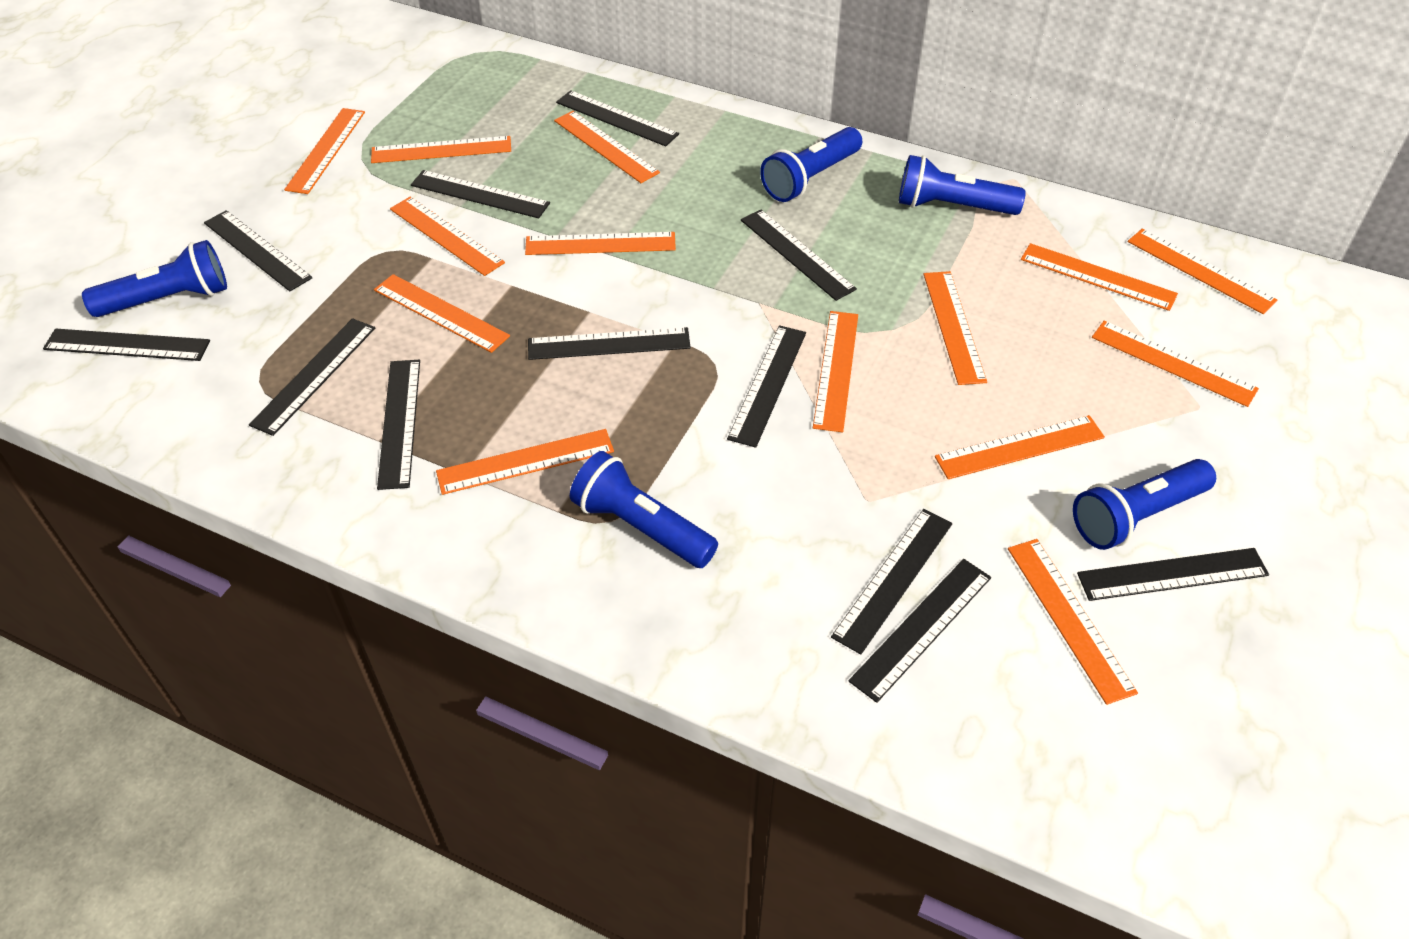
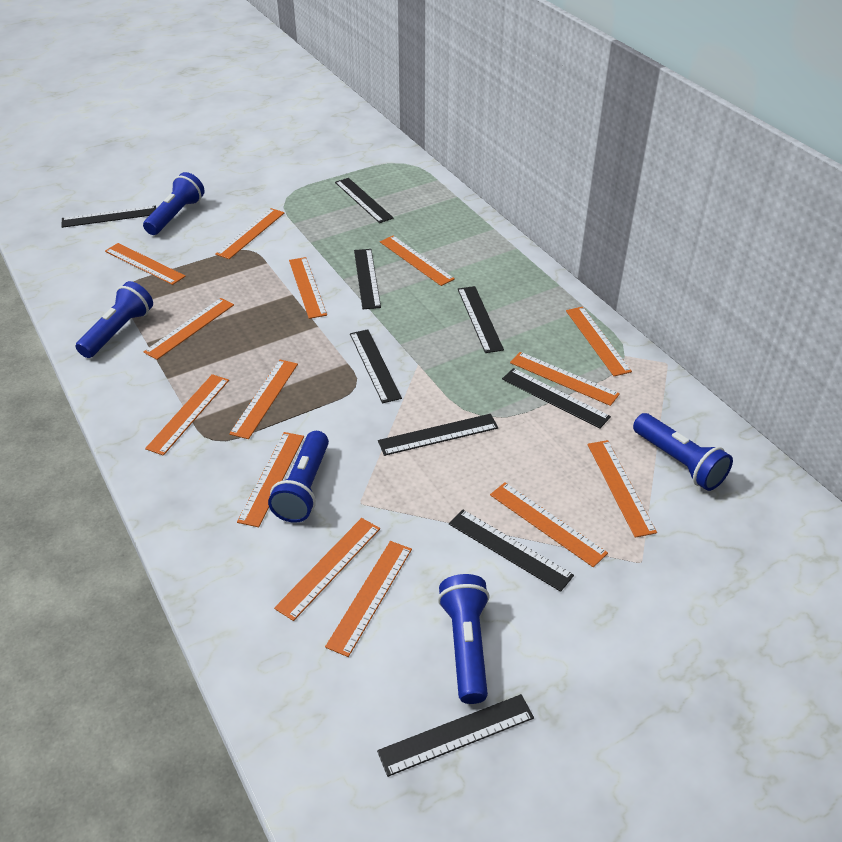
black ruler: [43,329,210,361] [204,210,312,291] [249,318,375,436] [377,360,420,490] [411,170,550,218] [528,327,691,360] [556,90,679,147] [727,325,806,448] [741,210,857,301] [831,509,952,654] [849,559,991,703] [1077,548,1269,601] = 12 -> [62,206,156,228] [335,178,393,223] [350,329,402,403] [354,249,381,309] [377,694,534,777] [378,414,498,456] [449,509,574,592] [458,286,504,353] [502,368,611,429] = 9

